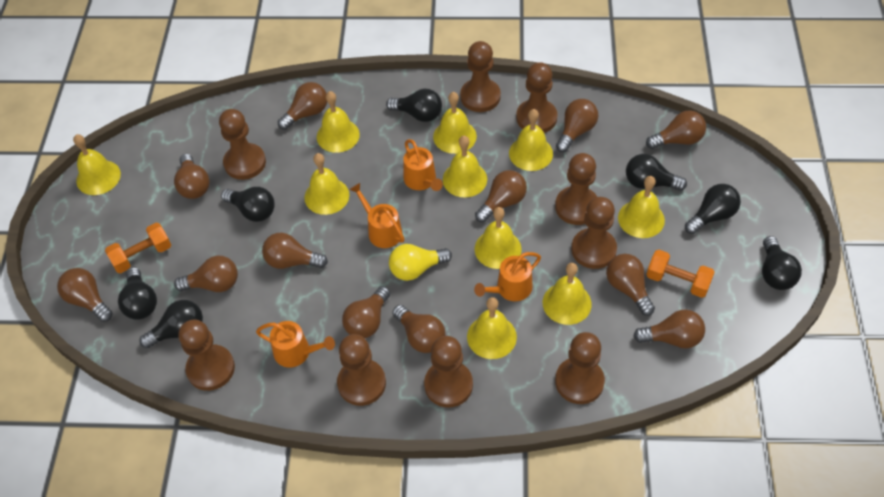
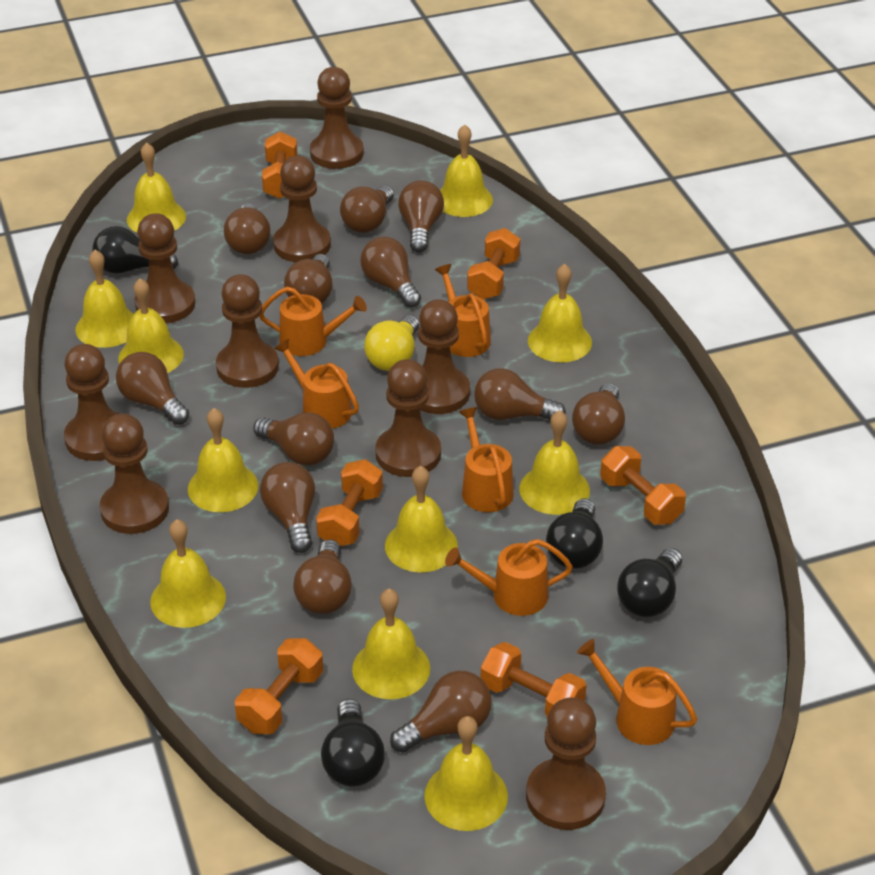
black light bulb: [118,267,157,320] [139,300,203,348] [221,187,275,222] [386,89,442,122] [626,154,687,191] [685,184,741,234] [762,236,802,290] = 7 -> [92,226,179,274] [321,699,385,786] [546,498,603,569] [617,548,682,617] = 4
orange dumbbell: [105,223,171,273] [646,250,715,298] = 2 -> [235,638,323,734] [262,131,297,199] [316,459,383,546] [467,228,520,300] [481,642,587,717] [600,446,686,524] = 6
orange watering can: [256,321,335,368] [350,183,404,248] [403,139,443,191] [474,252,541,301] = 4 -> [259,287,367,356] [274,339,359,429] [435,264,491,357] [445,539,573,616] [459,407,514,512] [577,639,697,745] = 6
yellow bell: [73,134,121,195] [304,153,349,215] [317,91,360,153] [433,92,477,154] [443,136,487,197] [467,297,517,359] [475,207,522,269] [509,109,553,171] [543,263,592,325] [618,176,665,238] = 10 -> [76,250,134,348] [118,278,184,373] [127,142,186,232] [150,519,226,628] [188,408,258,512] [352,589,430,699] [385,466,458,572] [424,716,508,831] [440,124,493,217] [519,410,590,515] [528,264,592,362] = 11

